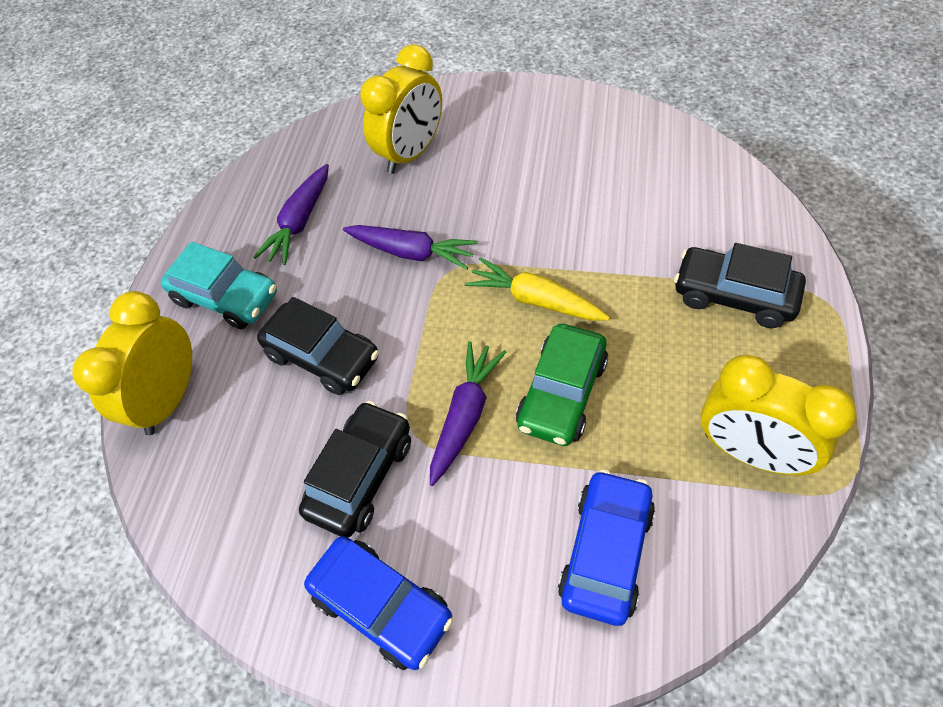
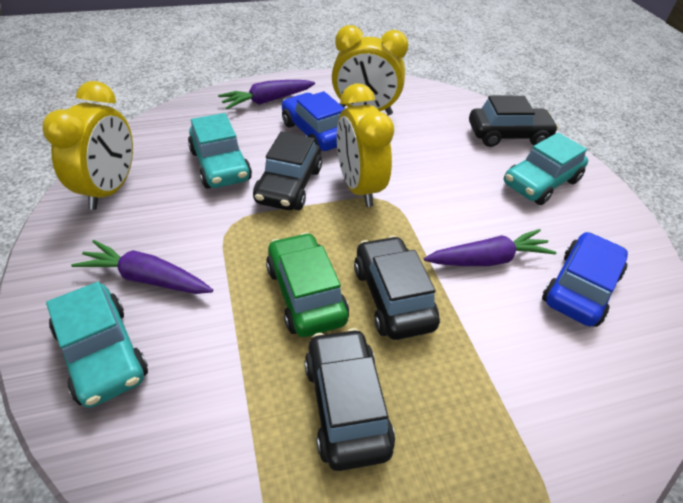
black car: [257,297,379,395] [299,401,411,538] [674,243,806,328] = 3 -> [253,132,322,210] [304,328,395,471] [354,236,440,340] [469,96,559,147] = 4
turquoise car: [161,242,277,329] = 1 -> [46,282,148,408] [188,113,252,189] [504,133,588,205] = 3
yellow carrot: [465,257,610,321] = 1 -> none = 0

